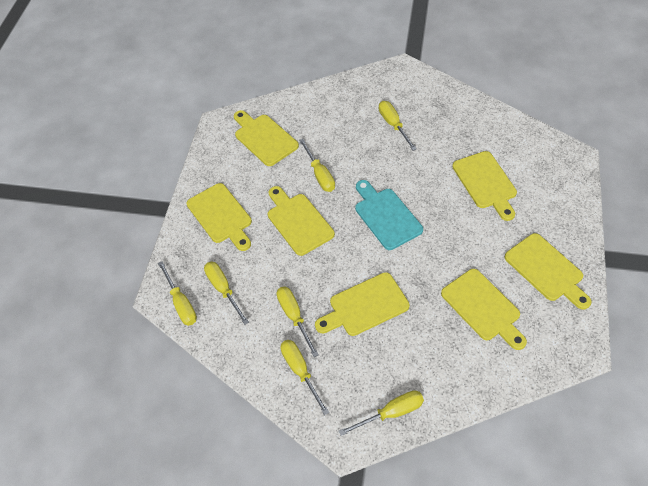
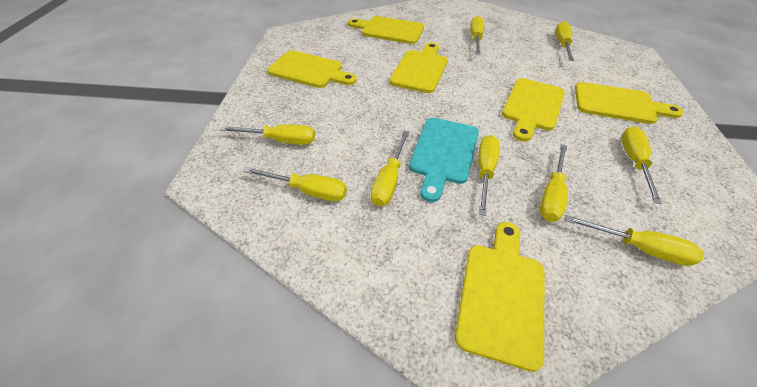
yellow cutting board: [187,183,252,251] [234,110,299,166] [268,186,335,256] [315,272,410,336] [441,269,527,350] [452,151,517,221] [505,233,592,310] = 7 -> [267,50,357,88] [348,16,424,44] [389,42,448,93] [455,222,544,372] [502,78,565,142] [575,82,683,124] = 6
yellow screwdriver: [158,261,197,326] [204,262,249,325] [277,287,319,357] [281,340,329,415] [299,139,335,192] [339,390,424,436] [379,101,416,151] = 7 -> [220,124,315,145] [244,167,347,201] [371,131,409,206] [470,16,484,54] [478,135,500,216] [539,144,568,222] [555,21,574,61] [565,215,704,266] [621,127,662,204] = 9

